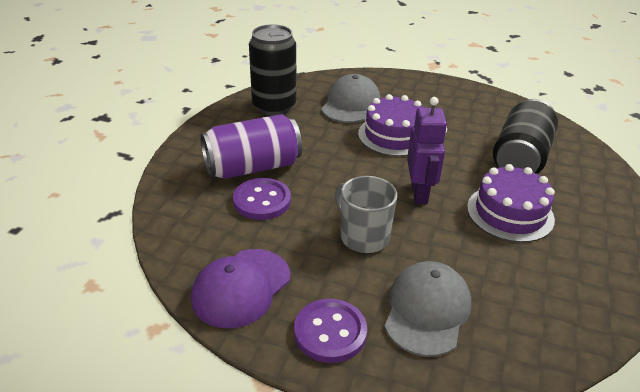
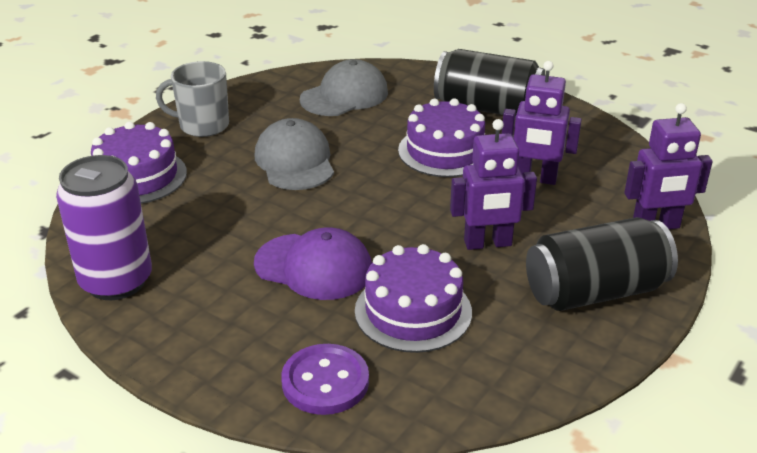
purple button: [233,178,291,220] [294,299,367,363] = 2 -> [281,344,369,415] = 1
purple cake: [358,94,424,156] [467,164,555,242] = 2 -> [91,121,187,204] [355,244,472,353] [398,98,485,177] = 3
purple robot: [407,97,447,204] = 1 -> [450,119,537,250] [502,61,582,185] [624,103,713,229] = 3

